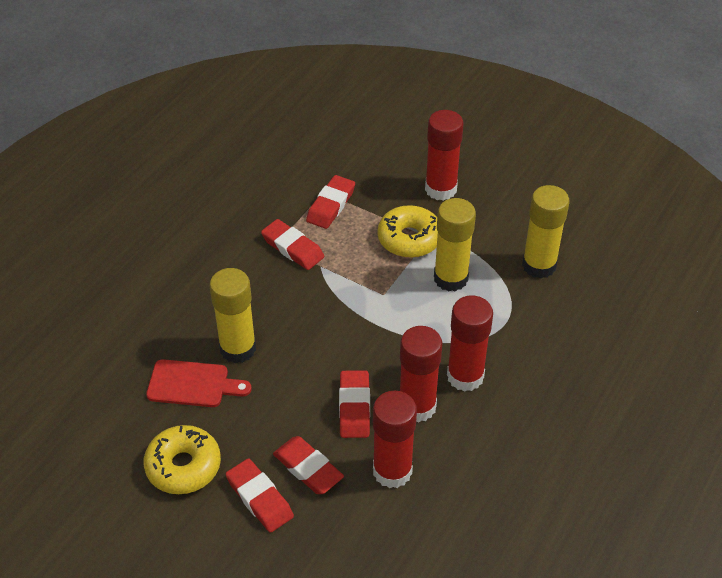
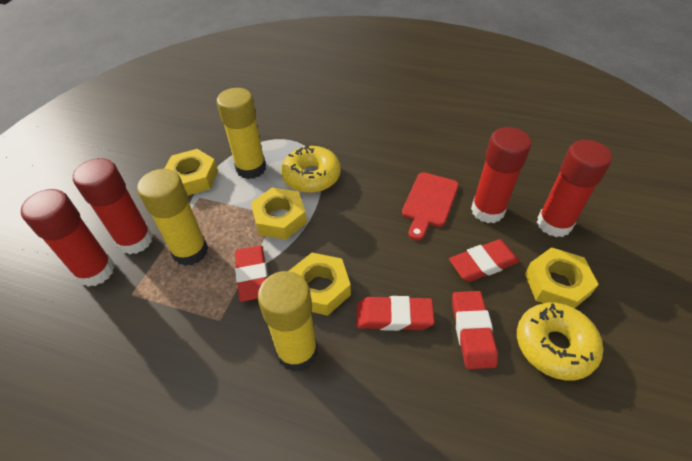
red eraser: [226,458,294,533] [261,219,324,270] [273,436,344,494] [306,175,355,229] [339,370,370,438] = 5 -> [235,245,268,302] [356,296,435,331] [449,239,520,282] [452,291,498,369] = 4
yellow nut: none = 0 -> [164,149,218,195] [251,188,307,240] [289,253,351,316] [525,247,599,308] = 4

